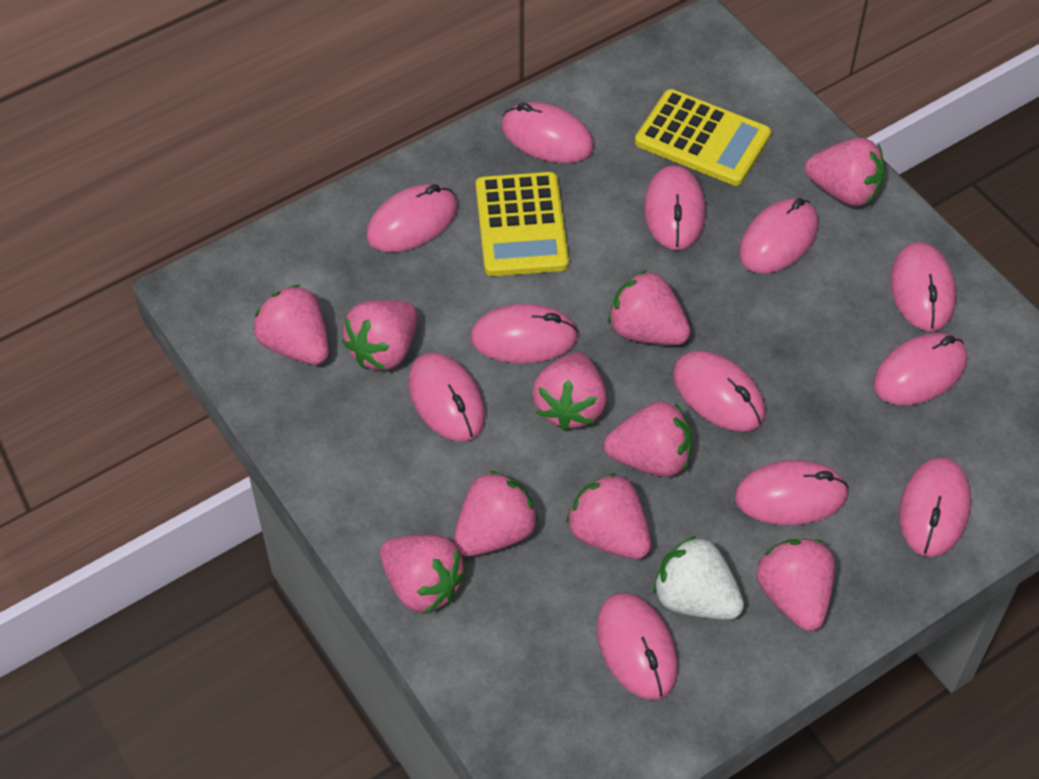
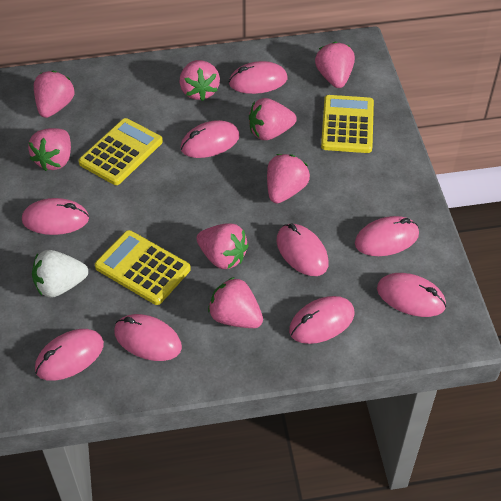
pink mouse: [367,184,458,252] [408,353,485,442] [470,304,579,364] [501,102,594,163] [597,593,678,700] [644,165,706,250] [673,351,765,432] [735,460,849,525] [739,198,818,273] [873,333,967,405] [890,242,956,331] [899,458,971,557] = 12 -> [22,198,89,235] [35,329,104,381] [114,314,182,361] [180,120,240,158] [229,61,287,94] [276,224,329,276] [289,296,354,344] [355,216,419,256] [377,273,446,317] = 9
pink strawberry: [254,284,329,365] [342,300,418,371] [380,535,466,614] [454,471,538,556] [532,352,607,431] [566,473,651,559] [604,401,692,477] [608,270,691,345] [756,539,835,631] [805,138,885,206] = 10 -> [28,128,71,171] [34,71,74,118] [179,60,220,101] [197,223,249,269] [208,277,263,328] [249,98,297,140] [267,154,310,203] [315,42,355,88] = 8
yellow calculator: [476,172,569,276] [635,89,771,186] = 2 -> [79,118,163,185] [95,230,191,305] [321,95,374,153] = 3

